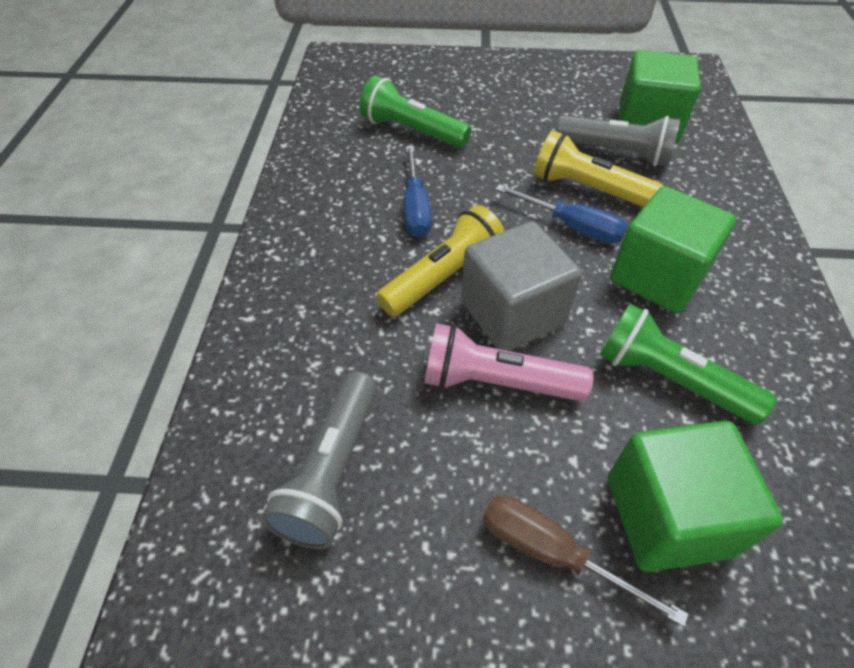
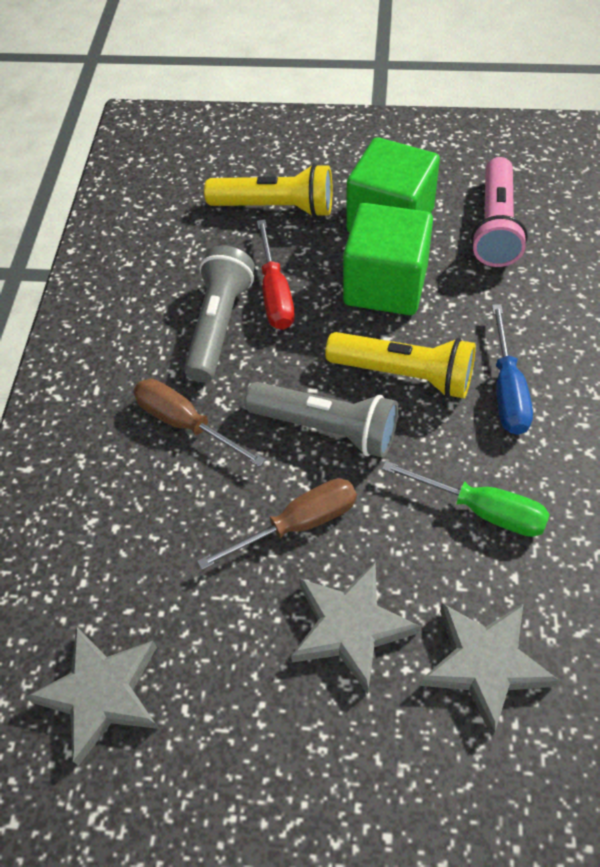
blue screwdriver: [404,146,432,237] [495,184,627,244] = 2 -> [492,304,533,435] = 1
brown screwdriver: [483,495,689,627] = 1 -> [133,379,266,467] [197,479,357,570] = 2
green cube: [608,421,783,572] [610,186,736,313] [619,50,701,143] = 3 -> [343,203,433,315] [346,137,440,233] = 2
green flashlight: [359,76,471,148] [599,303,776,424] = 2 -> none = 0
green screwdriver: none = 0 -> [382,460,550,537] = 1
grey cube: [461,221,582,351] = 1 -> none = 0
grey star: none = 0 -> [26,626,159,766] [291,562,420,694] [420,603,560,736] = 3
red screwdriver: none = 0 -> [257,220,295,330] = 1

